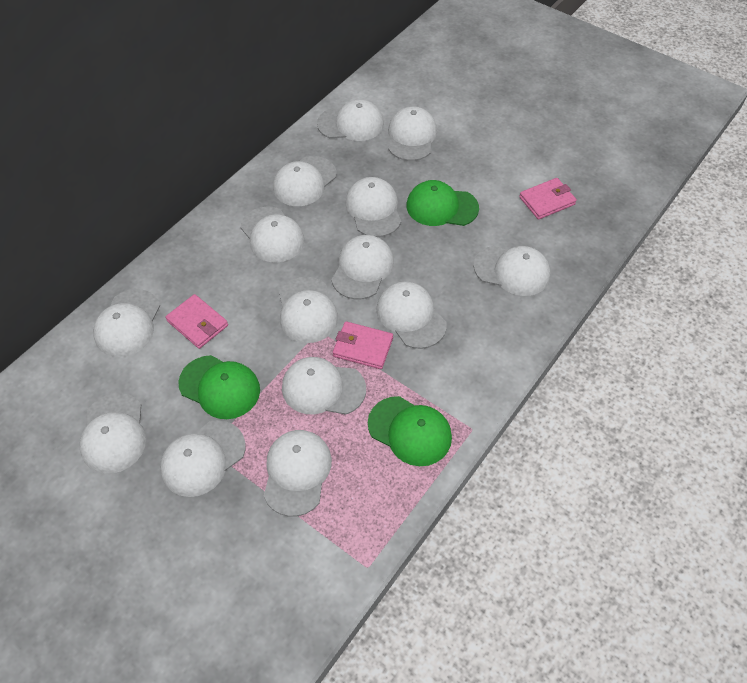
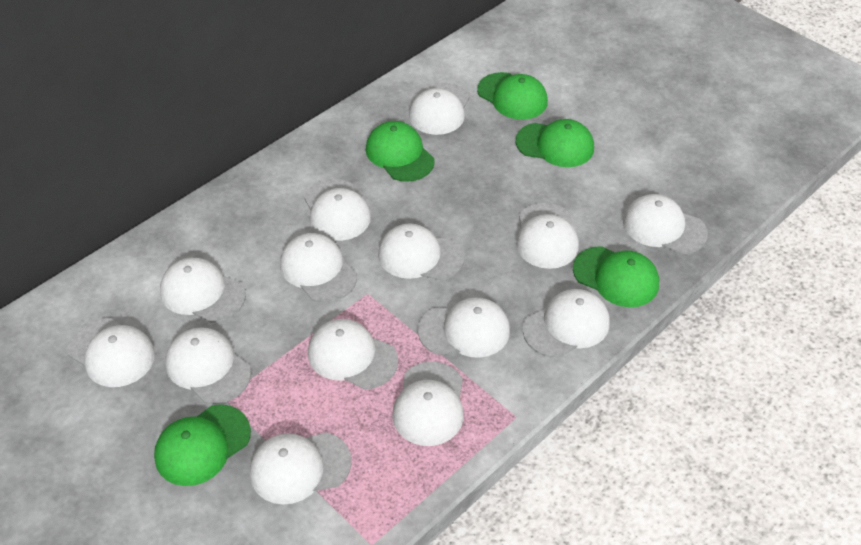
green cap: [178,355,260,419] [368,396,452,466] [406,180,479,226] = 3 -> [154,404,251,486] [365,121,435,182] [477,72,548,120] [515,119,594,167] [573,246,659,307] = 5
pink wallet: [165,294,228,349] [333,321,393,369] [519,178,577,220] = 3 -> none = 0

